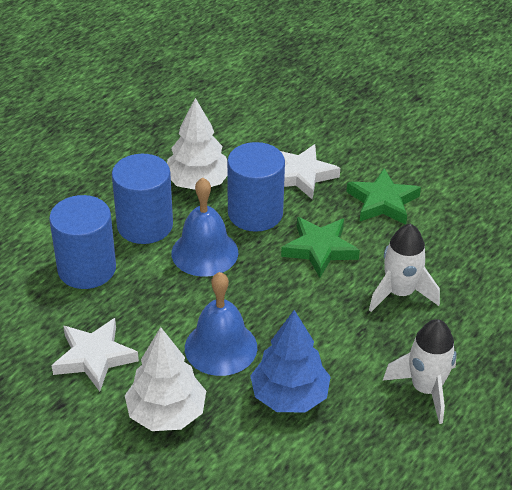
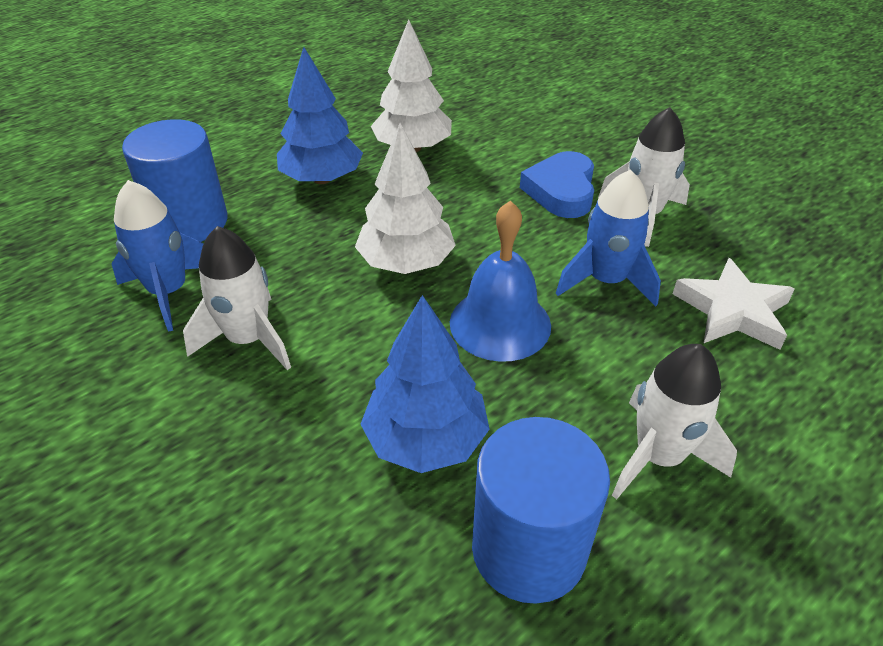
blue bell: [171,178,238,277] [185,272,257,376] = 2 -> [450,200,551,362] = 1
blue cylinder: [49,195,116,289] [112,154,173,244] [227,142,285,232] = 3 -> [122,119,227,242] [472,417,610,604] = 2
blue heart: none = 0 -> [520,151,594,218] = 1
blue rocket: none = 0 -> [111,180,204,332] [556,170,661,307] = 2
blue tree: [250,310,331,412] = 1 -> [277,47,363,184] [360,295,490,473] = 2
green star: [281,217,360,278] [346,168,421,225] = 2 -> none = 0
white rocket: [369,224,440,312] [383,319,457,424] = 2 -> [183,226,291,370] [598,107,690,247] [612,344,737,500] = 3
white star: [52,318,139,391] [281,144,340,199] = 2 -> [673,258,795,350] = 1

